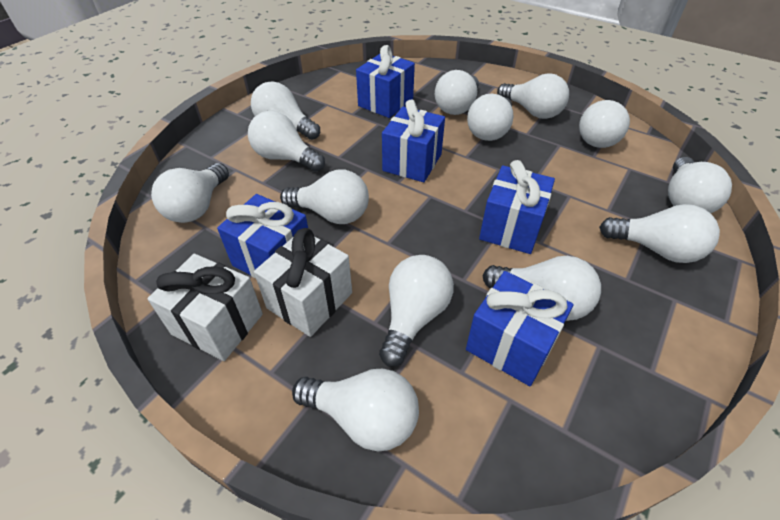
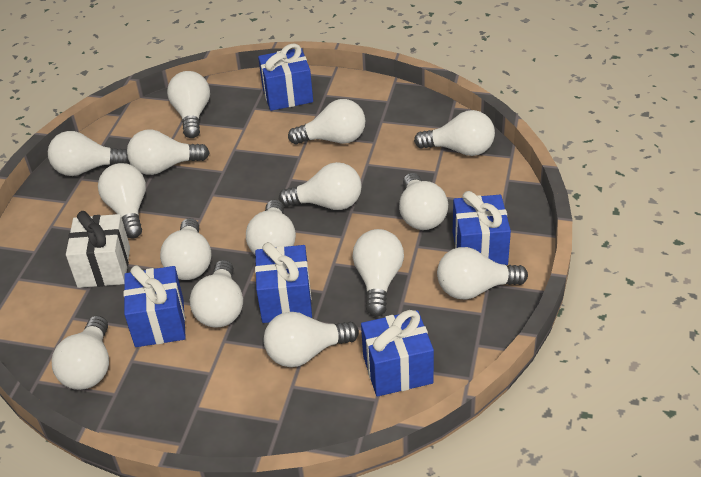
white gift: [147,254,263,361] [254,228,352,337] = 2 -> [66,211,130,288] = 1
white light bulb: [151,163,229,223] [248,111,325,172] [251,81,320,140] [280,170,369,224] [292,369,419,451] [379,255,454,367] [435,70,479,115] [467,94,513,141] [483,256,601,321] [497,73,569,119] [579,100,630,148] [599,204,720,263] [668,157,732,213] = 13 -> [48,131,130,176] [52,315,109,390] [98,163,146,239] [127,129,210,175] [160,218,211,280] [167,71,210,138] [190,260,243,328] [246,200,296,255] [264,312,359,367] [279,162,362,210] [288,99,365,144] [353,229,404,317] [399,173,448,230] [414,110,495,156] [437,247,528,300] = 15

